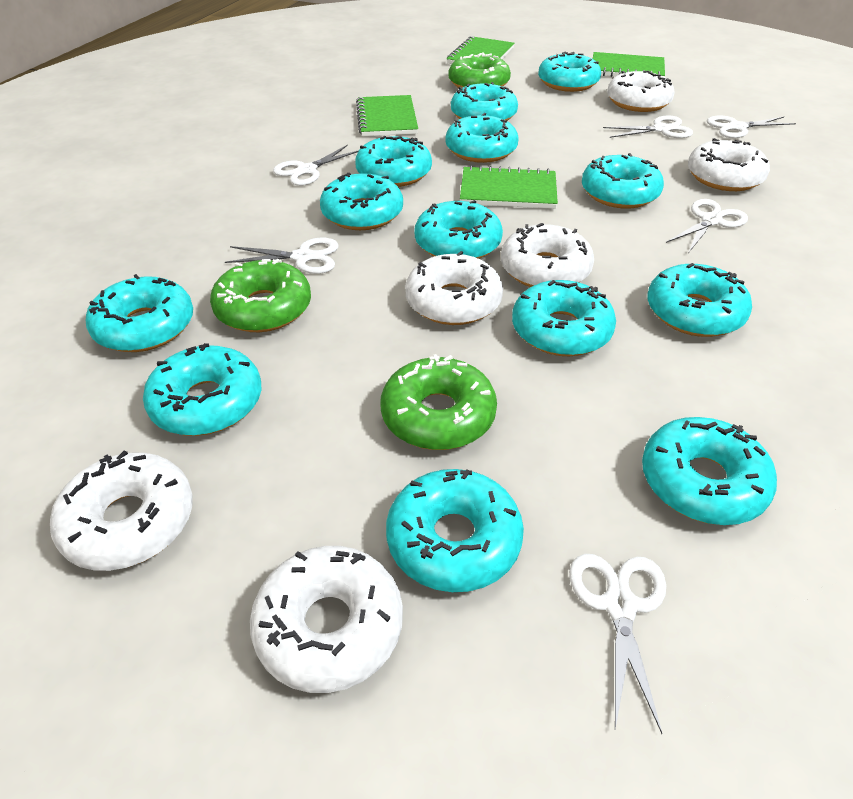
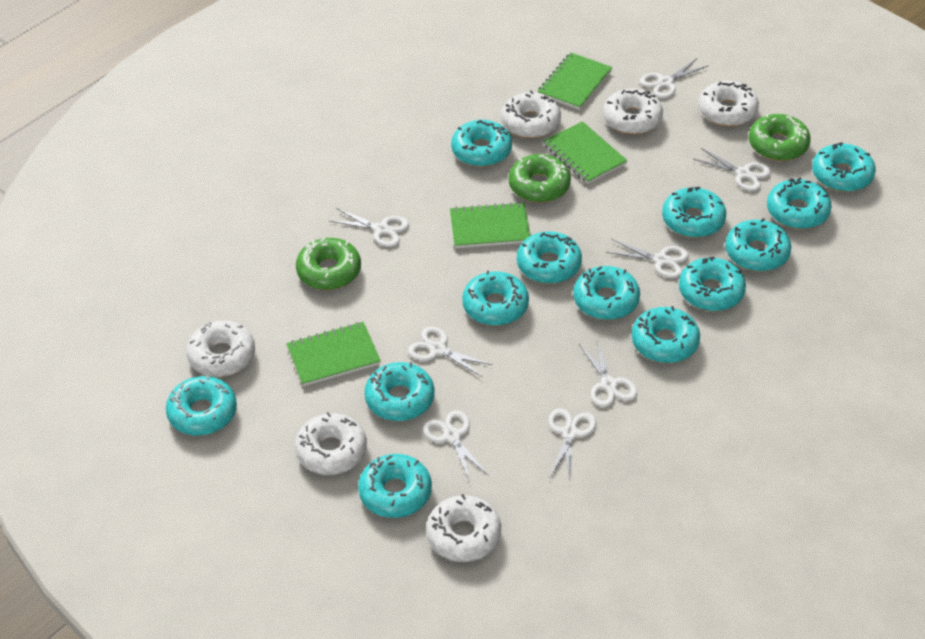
white scissors: [225,238,339,274] [273,145,359,186] [569,554,666,734] [603,116,693,138] [666,199,748,253] [707,116,796,138] = 6 -> [330,208,409,247] [408,327,493,377] [423,411,489,481] [549,408,596,479] [579,339,637,407] [606,239,689,278] [640,58,708,98] [693,148,771,191] = 8

